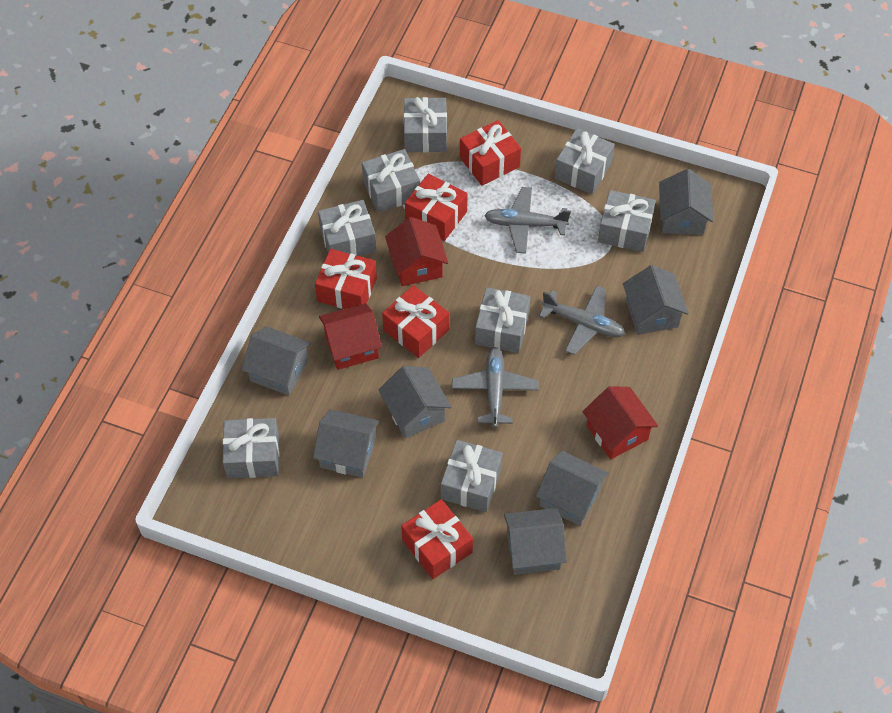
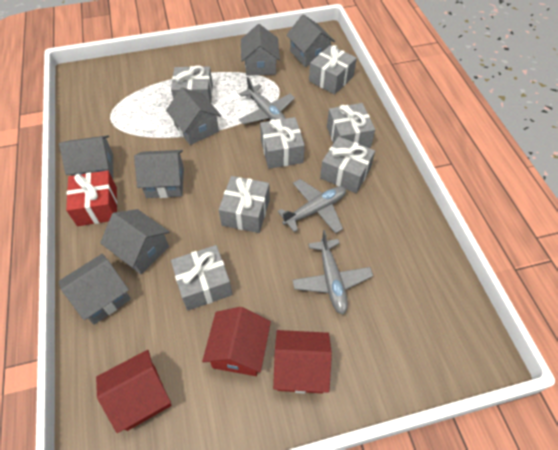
grey gift: [223,418,280,478] [318,200,376,256] [362,149,420,213] [404,97,447,152] [441,440,503,512] [475,287,531,353] [555,128,615,194] [598,190,656,252] = 8 -> [171,65,213,103] [171,245,232,311] [219,176,270,233] [260,117,305,169] [309,45,357,94] [320,136,375,193] [327,103,375,148] = 7
red gift: [315,249,377,309] [382,285,449,358] [401,499,473,579] [405,174,468,241] [460,120,521,186] = 5 -> [66,170,117,226] = 1

